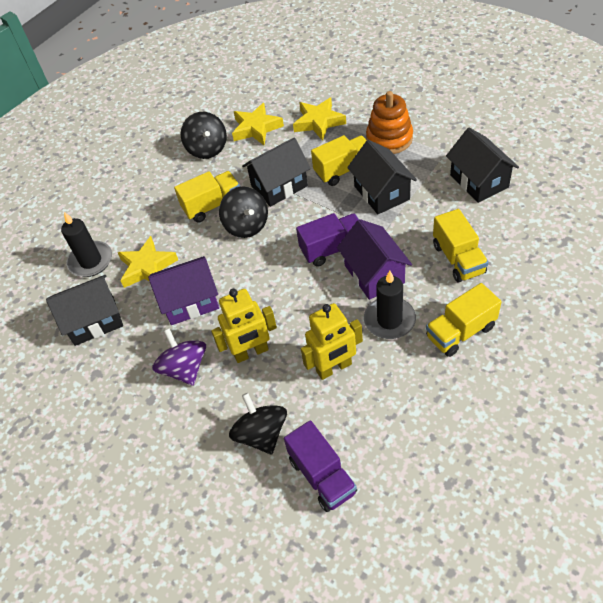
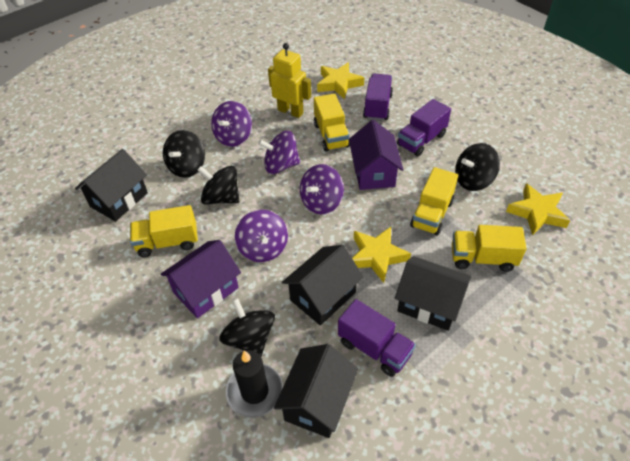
black candle: [61,212,112,277] [364,271,416,339] = 2 -> [226,350,283,418] = 1
black spinning top: [181,112,227,159] [219,186,268,238] [229,393,287,455] = 3 -> [163,130,205,178] [198,166,239,205] [219,298,275,356] [455,143,500,191] = 4
orange stacking toy: [366,91,413,154] = 1 -> none = 0
purple spinning top: [152,328,206,386] = 1 -> [211,101,252,147] [235,210,288,262] [258,131,300,174] [300,164,344,214] = 4
purple truck: [284,420,357,512] [296,213,359,267] = 2 -> [338,299,416,377] [363,73,393,121] [397,99,451,156] = 3
yellow robot: [211,289,277,363] [301,303,363,380] = 2 -> [268,43,311,118] = 1

